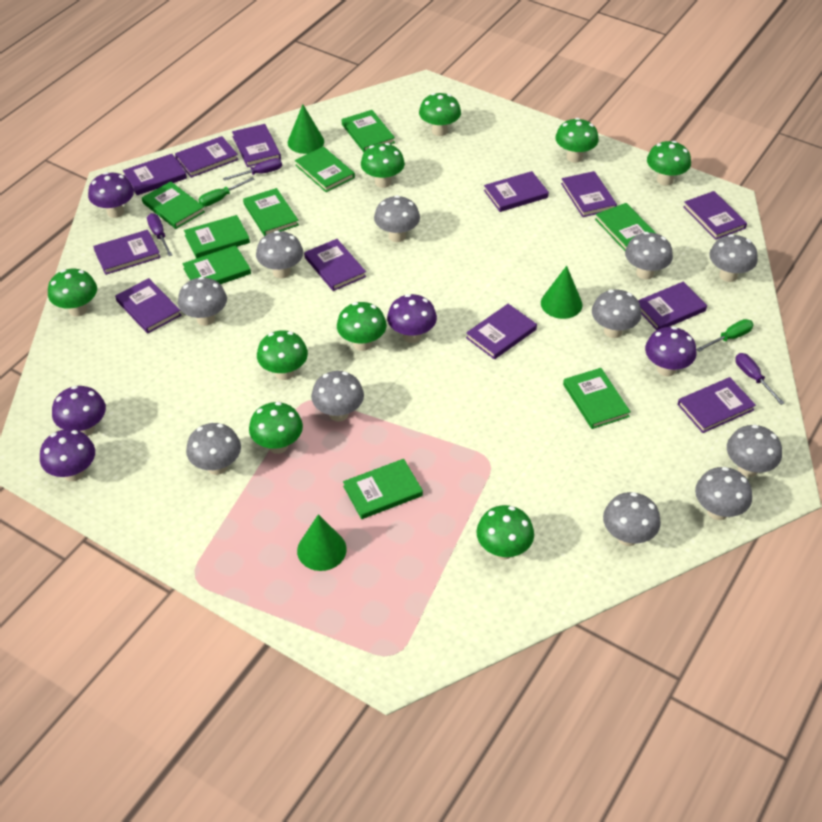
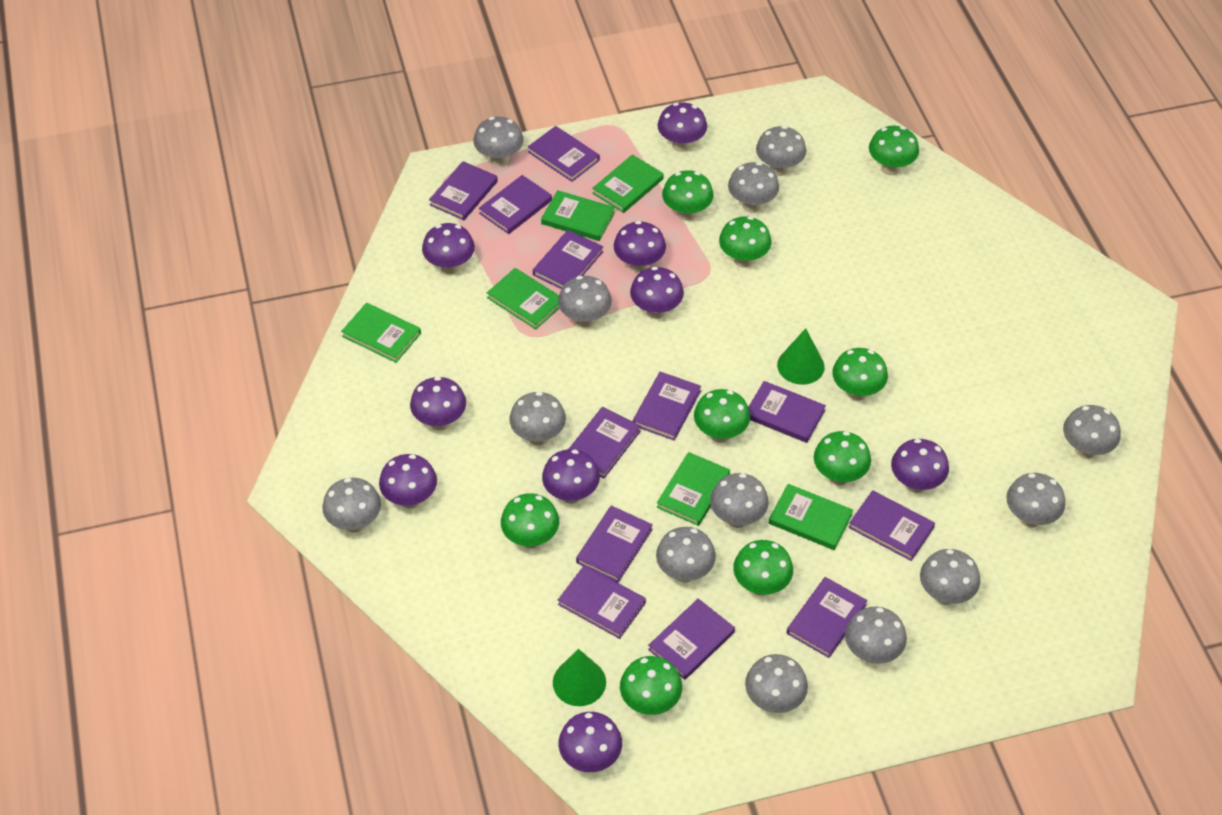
green book: [142,181,205,229] [182,245,251,284] [184,215,250,258] [243,188,299,236] [295,147,355,192] [342,110,395,152] [343,459,423,519] [563,368,631,429] [595,203,657,251] = 9 -> [341,303,421,363] [487,268,560,330] [541,190,615,241] [592,154,664,213] [657,452,730,526] [769,484,853,550] = 6
green cone: [288,104,324,154] [297,514,347,571] [541,266,583,319] = 3 -> [553,649,606,706] [777,328,825,385] = 2
green screwdriver: [199,177,254,207] [697,319,754,352] = 2 -> none = 0
grey mushroom: [178,277,227,326] [186,423,241,475] [256,231,303,278] [311,371,364,422] [374,195,420,242] [592,290,641,338] [603,492,661,546] [625,232,673,279] [695,467,752,520] [709,234,758,282] [727,425,782,477] = 11 -> [322,478,381,533] [474,117,523,166] [509,392,566,446] [558,276,612,328] [656,527,716,583] [710,473,769,528] [728,162,779,213] [745,654,808,713] [756,126,806,176] [845,607,907,664] [920,549,980,605] [1006,473,1065,528] [1063,405,1121,459] = 13
purple mushroom: [40,429,95,481] [52,386,106,436] [88,172,134,218] [387,294,437,343] [645,326,696,376] = 5 -> [379,454,437,509] [410,377,466,430] [422,223,475,274] [542,449,600,504] [559,712,622,772] [614,221,666,273] [630,267,684,319] [658,102,707,152] [891,439,949,493] = 9
purple screwdriver: [147,213,172,256] [223,158,282,181] [736,353,784,405] = 3 -> none = 0

